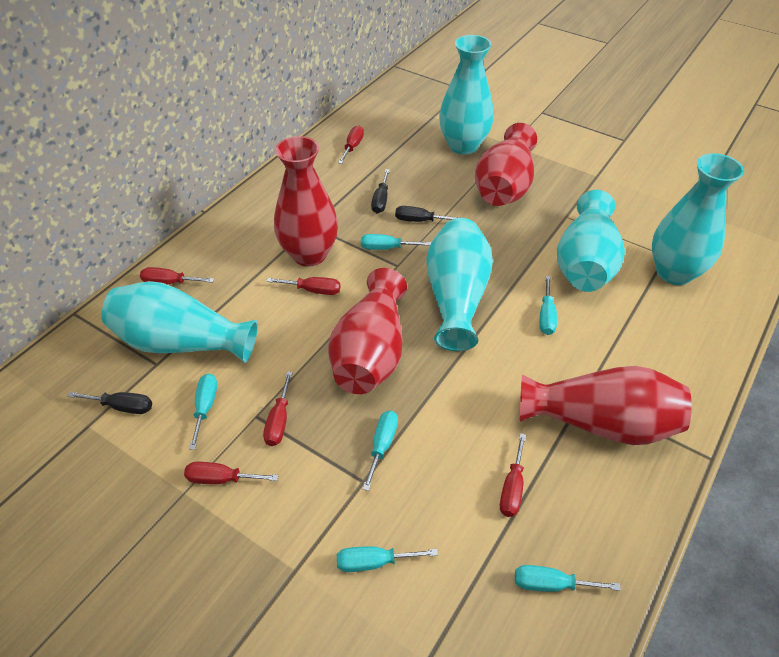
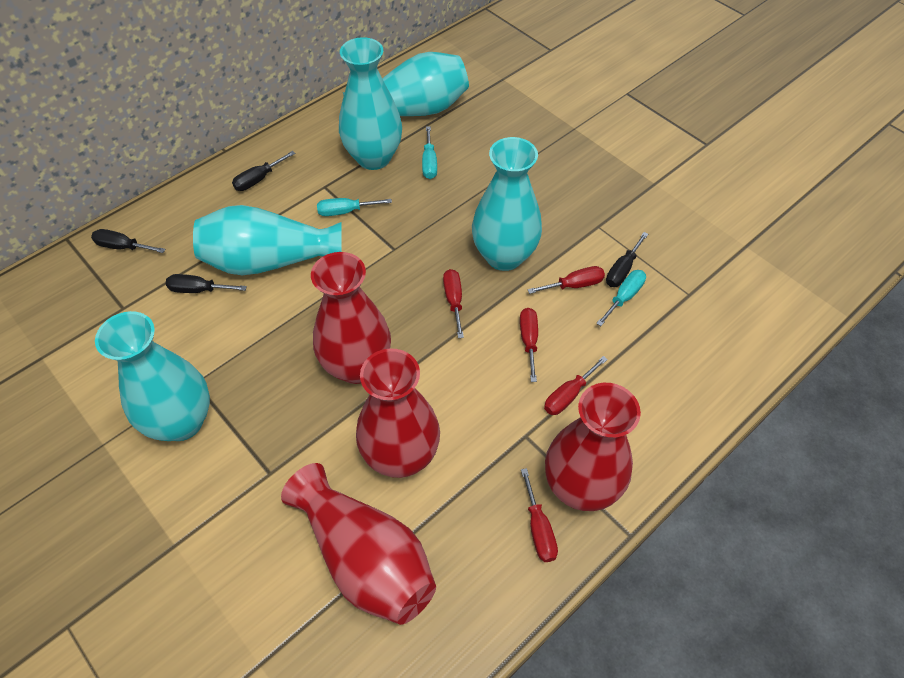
black screwdriver: [67,392,152,414] [371,169,390,213] [395,206,459,222] = 3 -> [91,229,165,253] [166,274,247,293] [232,151,296,191] [606,232,648,287] = 4
red screwdriver: [140,267,214,284] [184,462,278,484] [263,371,293,446] [266,277,340,295] [338,125,364,164] [500,433,526,517] = 6 -> [443,269,464,338] [520,308,538,382] [521,468,558,562] [527,266,605,294] [544,356,608,415] = 5
turquoise screwdriver: [189,373,217,450] [337,546,438,572] [361,234,431,250] [363,411,398,491] [515,565,621,592] [540,276,557,335] = 6 -> [317,198,392,216] [422,126,437,179] [596,270,646,326] = 3

